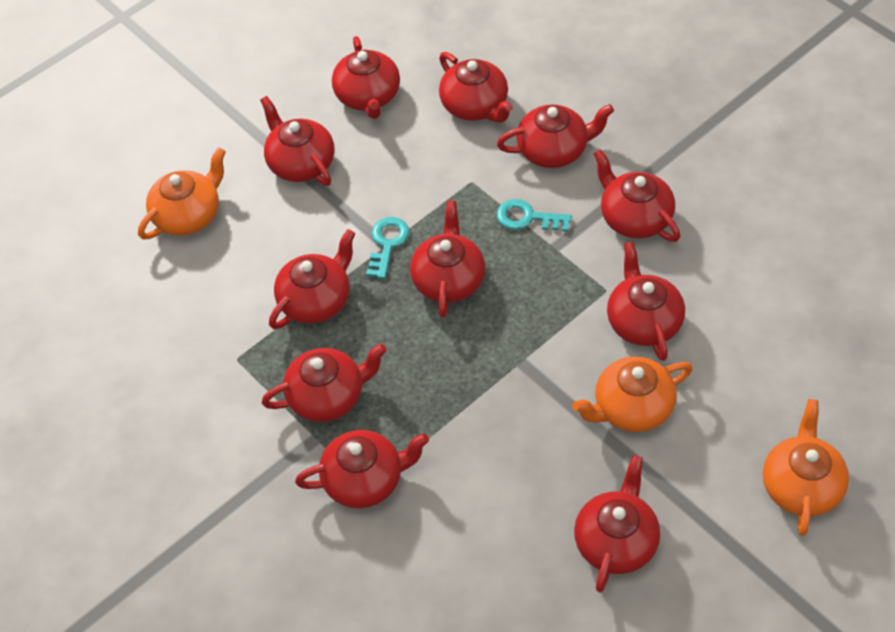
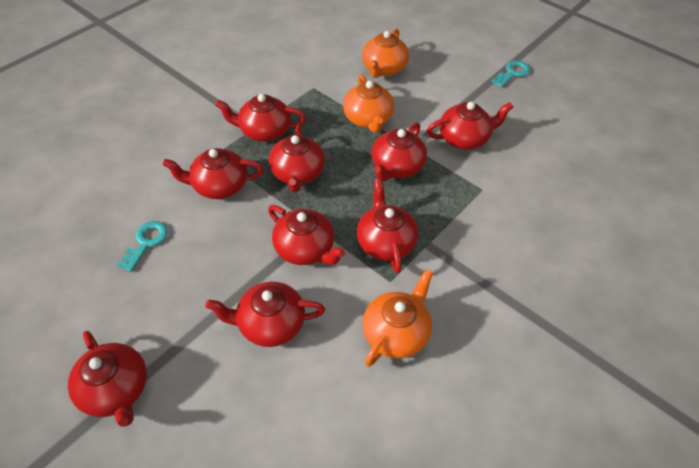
red teapot: [260,96,334,186] [262,344,387,422] [269,229,355,329] [295,430,429,508] [332,36,400,119] [410,201,485,318] [439,52,513,123] [497,104,614,168] [574,455,660,592] [594,149,680,242] [607,241,685,361] = 11 -> [68,331,147,427] [163,148,264,199] [205,282,325,347] [215,94,306,142] [268,205,345,265] [269,125,325,192] [357,179,418,273] [372,122,427,182] [427,102,513,150] = 9

